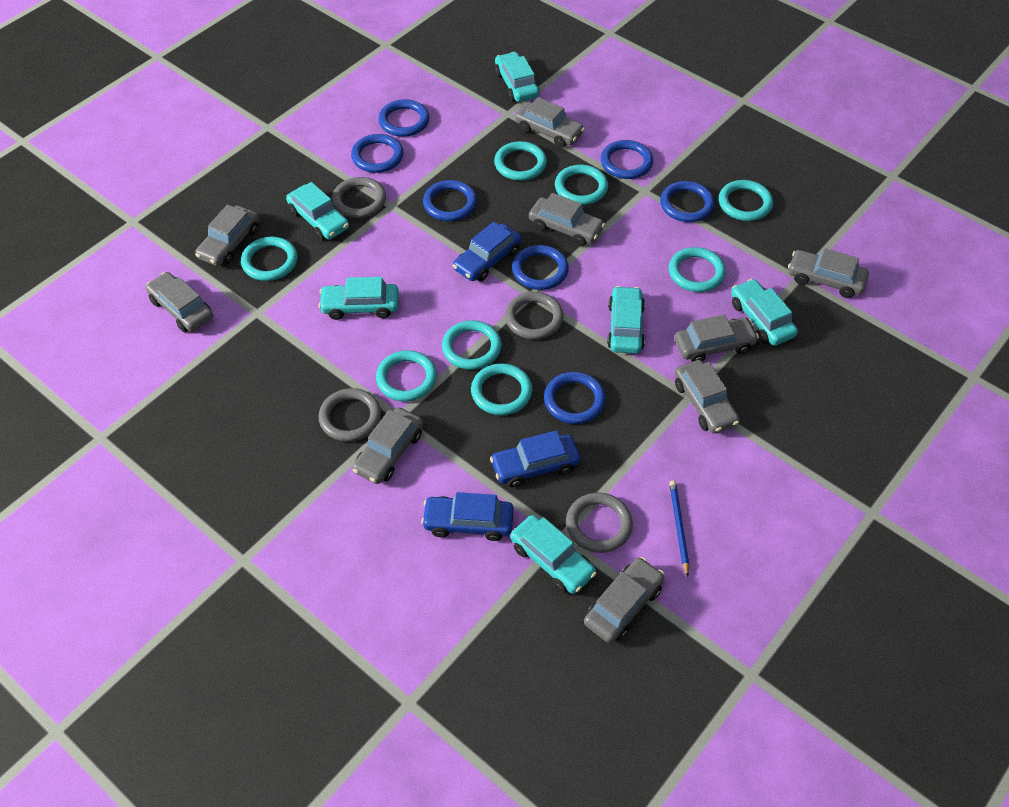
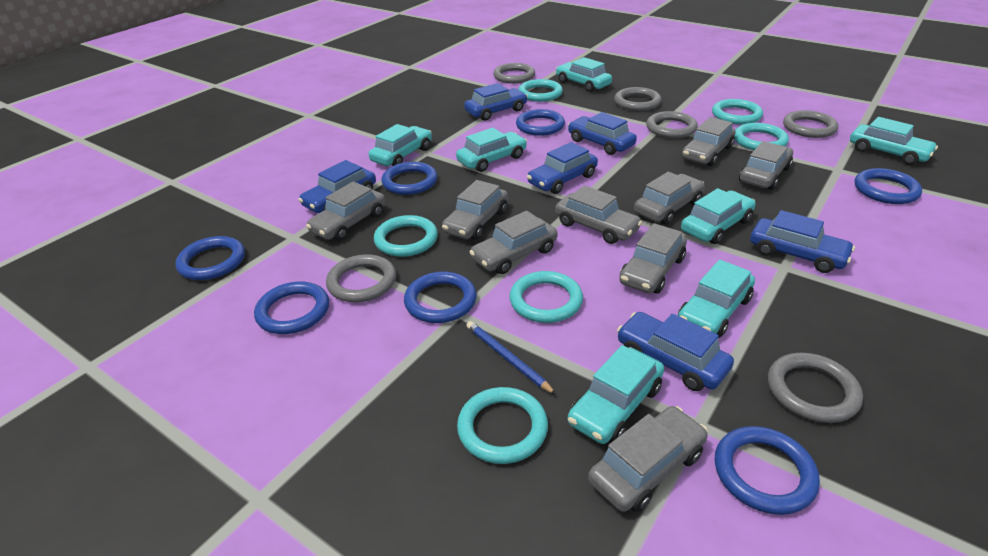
blue car: [421,492,514,541] [453,222,521,282] [490,430,580,488] = 3 -> [298,160,376,213] [464,83,528,121] [527,142,598,194] [568,112,637,155] [617,312,734,391] [750,210,855,273] = 6
grey ring: [319,388,381,442] [332,177,386,218] [505,292,564,340] [566,493,633,553] = 4 -> [326,254,396,303] [493,63,535,83] [614,87,661,111] [646,111,698,138] [768,353,863,423] [783,110,838,138] = 6
turquoise car: [286,182,349,240] [318,277,399,320] [495,52,539,102] [510,515,597,594] [607,286,645,354] [731,279,798,346] = 6 -> [369,124,432,166] [456,128,527,172] [556,57,612,92] [568,345,664,444] [678,260,755,338] [681,188,756,244] [850,117,938,165] = 7
turquoise ring: [241,237,298,281] [376,350,437,402] [442,320,502,370] [471,363,532,415] [494,141,547,181] [555,165,608,205] [669,247,726,292] [719,180,773,221] = 8 -> [374,215,438,257] [457,387,548,464] [510,271,583,323] [519,79,563,102] [712,99,763,125] [735,123,789,150] = 6

